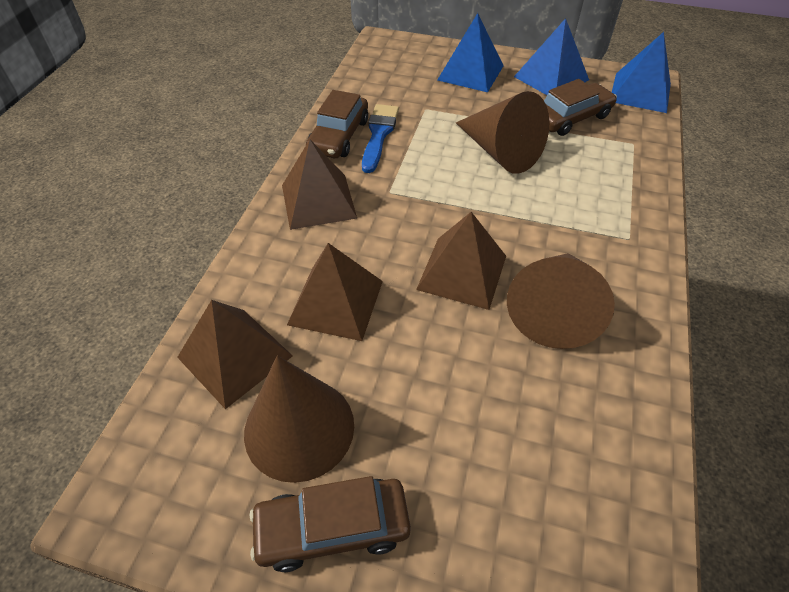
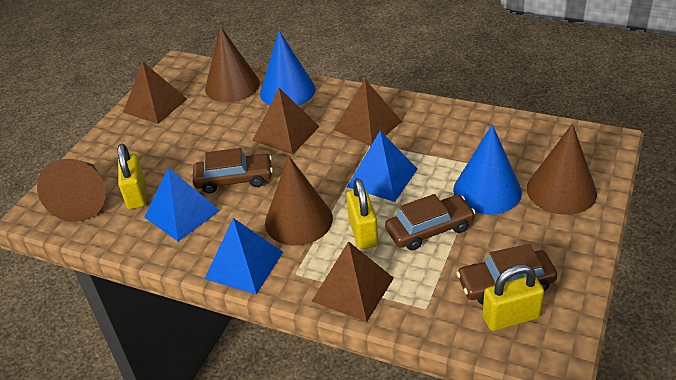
blue brush: [362,104,399,173] = 1 -> none = 0
blue cone: none = 0 -> [260,31,316,106] [453,124,522,215] = 2
brown cone: [244,355,354,483] [456,91,549,174] [507,253,615,349] = 3 -> [37,159,106,222] [205,26,260,102] [265,155,333,246] [527,123,597,215] = 4
yellow padlock: none = 0 -> [118,144,146,209] [346,178,378,249] [482,264,544,331] = 3

